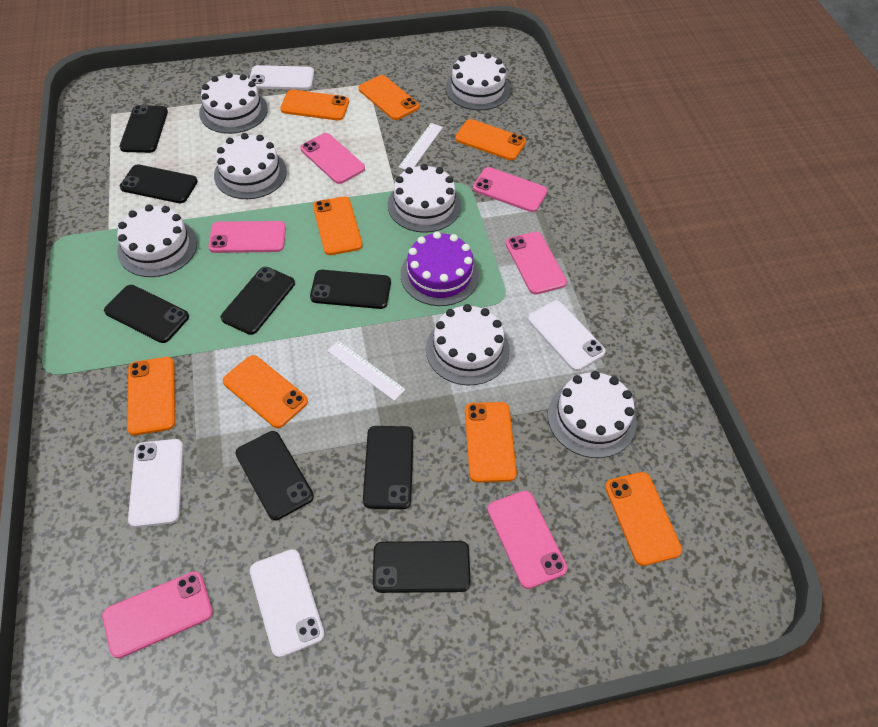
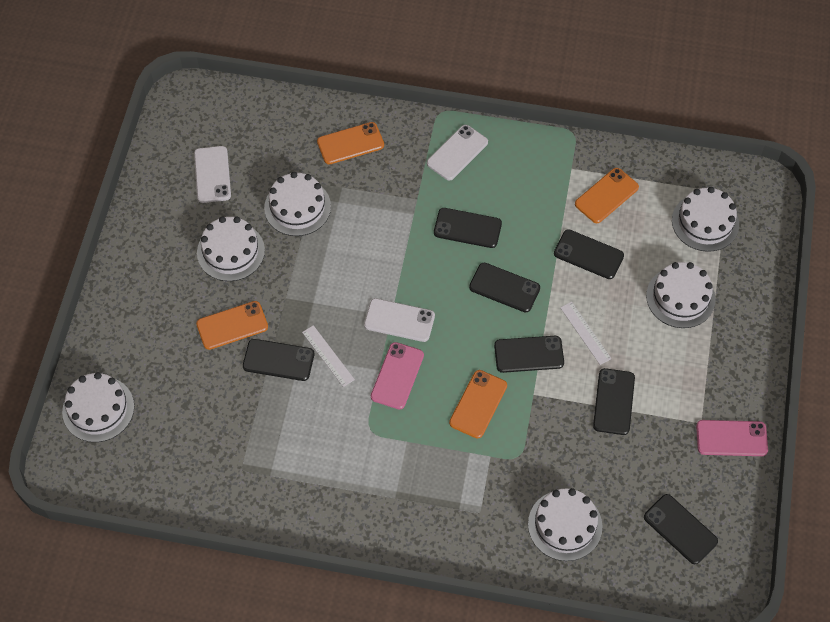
black phone: [104,285,189,343] [119,105,168,153] [120,164,198,203] [221,267,295,335] [235,431,314,520] [310,270,391,309] [363,426,414,509] [373,541,470,593] = 8 -> [243,339,314,381] [434,208,502,248] [469,263,540,313] [494,336,564,373] [554,229,624,279] [593,368,635,435] [644,494,718,564] = 7
orange phone: [127,357,175,435] [223,355,308,428] [280,90,349,121] [313,196,363,255] [359,75,419,120] [455,119,526,160] [465,402,517,483] [605,472,682,566] = 8 -> [196,301,268,350] [317,122,384,164] [449,370,507,439] [575,168,639,223] = 4
pink phone: [102,571,213,658] [208,221,286,253] [300,133,365,184] [473,167,548,212] [488,491,567,589] [506,232,567,295] = 6 -> [371,342,424,409] [696,420,768,456] = 2
purple cake: [400,232,479,306] = 1 -> none = 0
white cake: [117,204,197,277] [199,72,268,134] [214,133,287,199] [388,164,461,233] [426,304,510,386] [445,52,510,110] [548,371,637,458] = 7 -> [62,372,134,442] [197,216,265,281] [264,172,331,236] [528,488,602,561] [646,262,716,328] [672,187,739,252] = 6
white phone: [128,439,184,528] [250,65,314,90] [250,549,325,658] [528,301,606,371] = 4 -> [194,146,231,203] [364,298,435,342] [427,125,488,181] = 3

